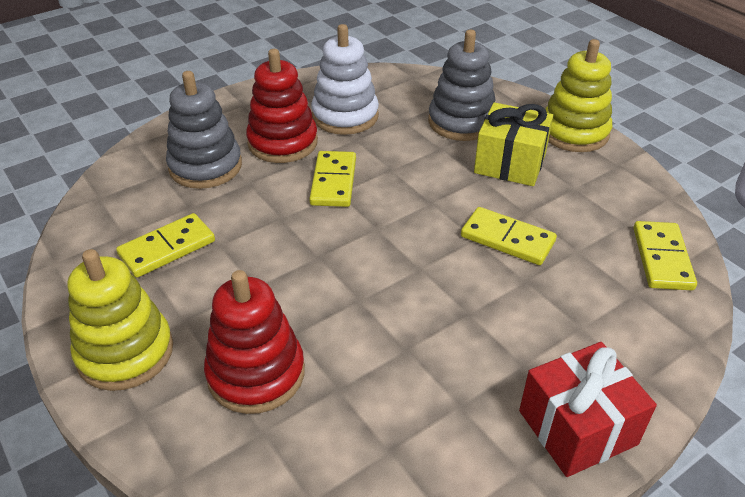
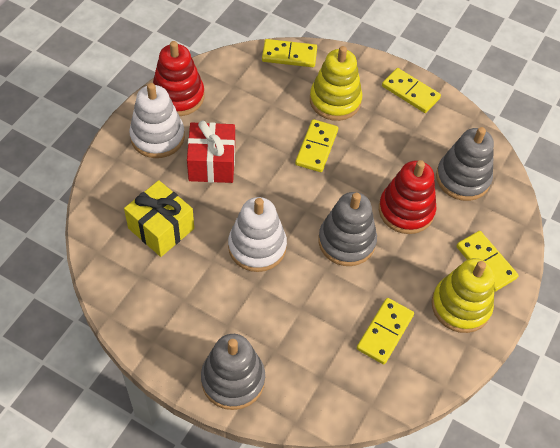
grey stacking toy: [166,71,242,189] [428,30,495,141] = 2 -> [201,334,265,410] [318,192,377,266] [436,127,494,201] = 3
white stacking toy: [311,24,379,135] = 1 -> [129,83,185,158] [228,197,287,272] = 2
yellow domino: [116,213,215,278] [309,151,356,207] [461,207,557,265] [633,221,697,290] = 4 -> [262,39,317,67] [295,119,338,172] [357,298,414,365] [382,68,441,113] [456,231,519,292] = 5

